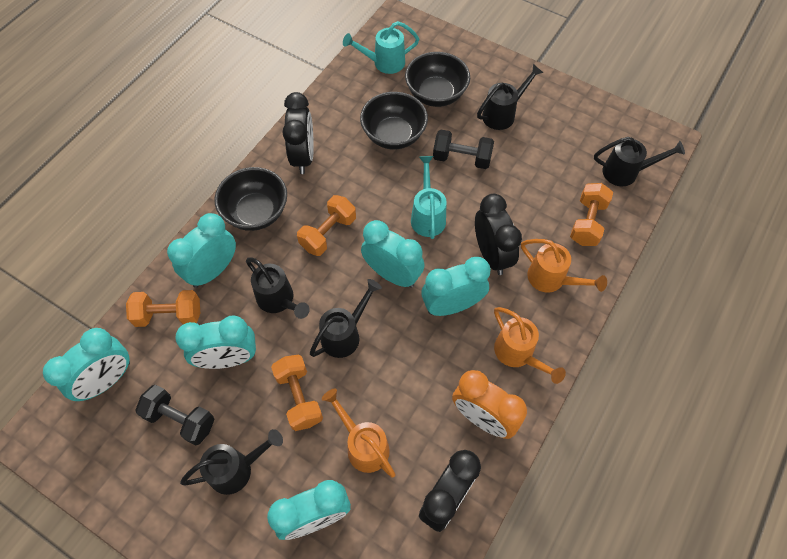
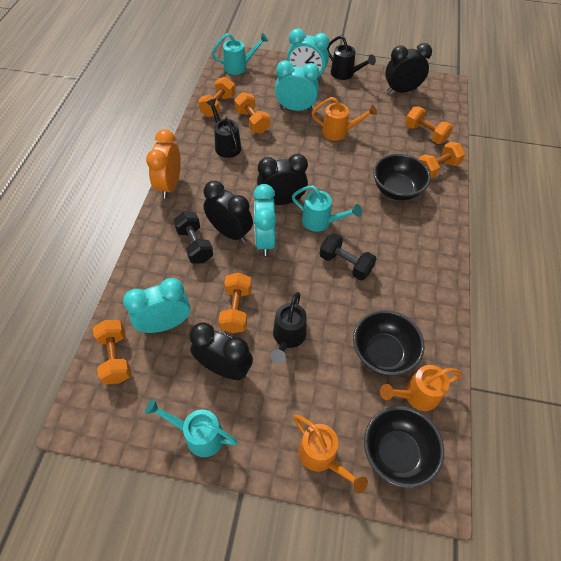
black clock: [282,92,314,174] [419,450,481,532] [475,194,522,275] = 3 -> [189,322,253,380] [203,181,253,243] [257,154,308,205] [385,43,432,93] = 4
black watering can: [180,429,283,495] [246,257,310,319] [310,279,382,358] [477,64,543,130] [594,137,685,186] = 5 -> [206,99,241,158] [270,292,307,364] [327,35,376,80] = 3
orange dumbbell: [126,290,200,327] [271,355,323,431] [297,195,356,256] [570,183,613,246] = 4 -> [93,320,131,384] [198,77,235,117] [219,272,252,333] [234,92,270,134] [405,106,453,144] [419,142,465,179] = 6
turquoise clock: [43,328,130,401] [167,213,236,288] [175,315,256,369] [267,480,351,540] [361,220,424,288] [421,257,491,316] = 6 -> [123,278,190,333] [253,184,276,256] [275,60,319,111] [287,29,329,81] = 4
turquoise watering can: [343,21,419,74] [411,156,447,239] = 2 -> [145,399,237,457] [212,33,268,75] [292,185,362,232] = 3

